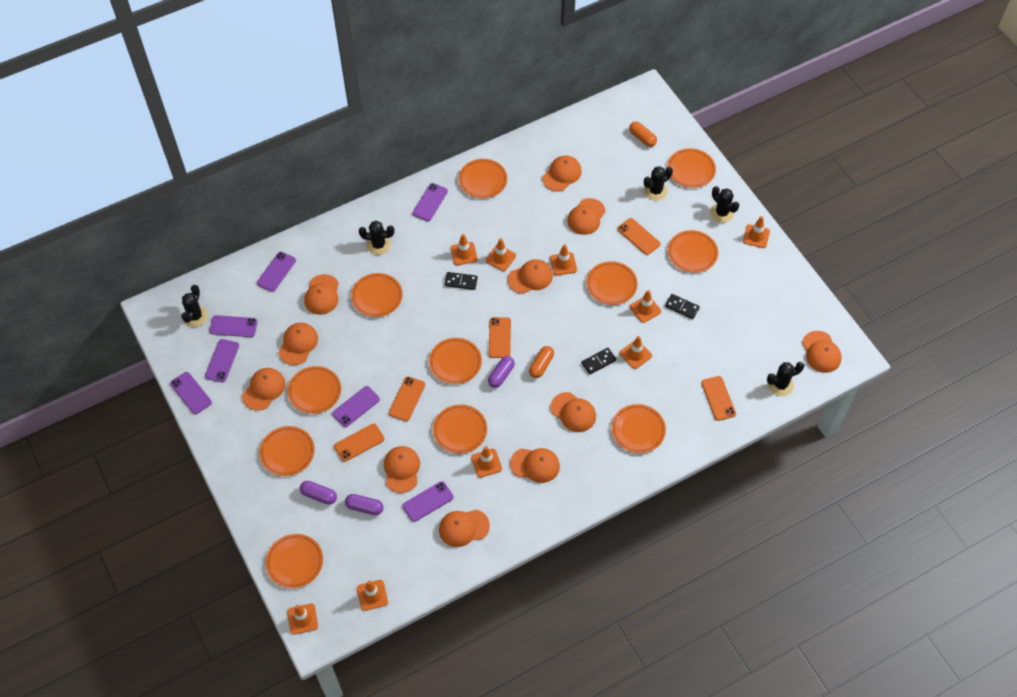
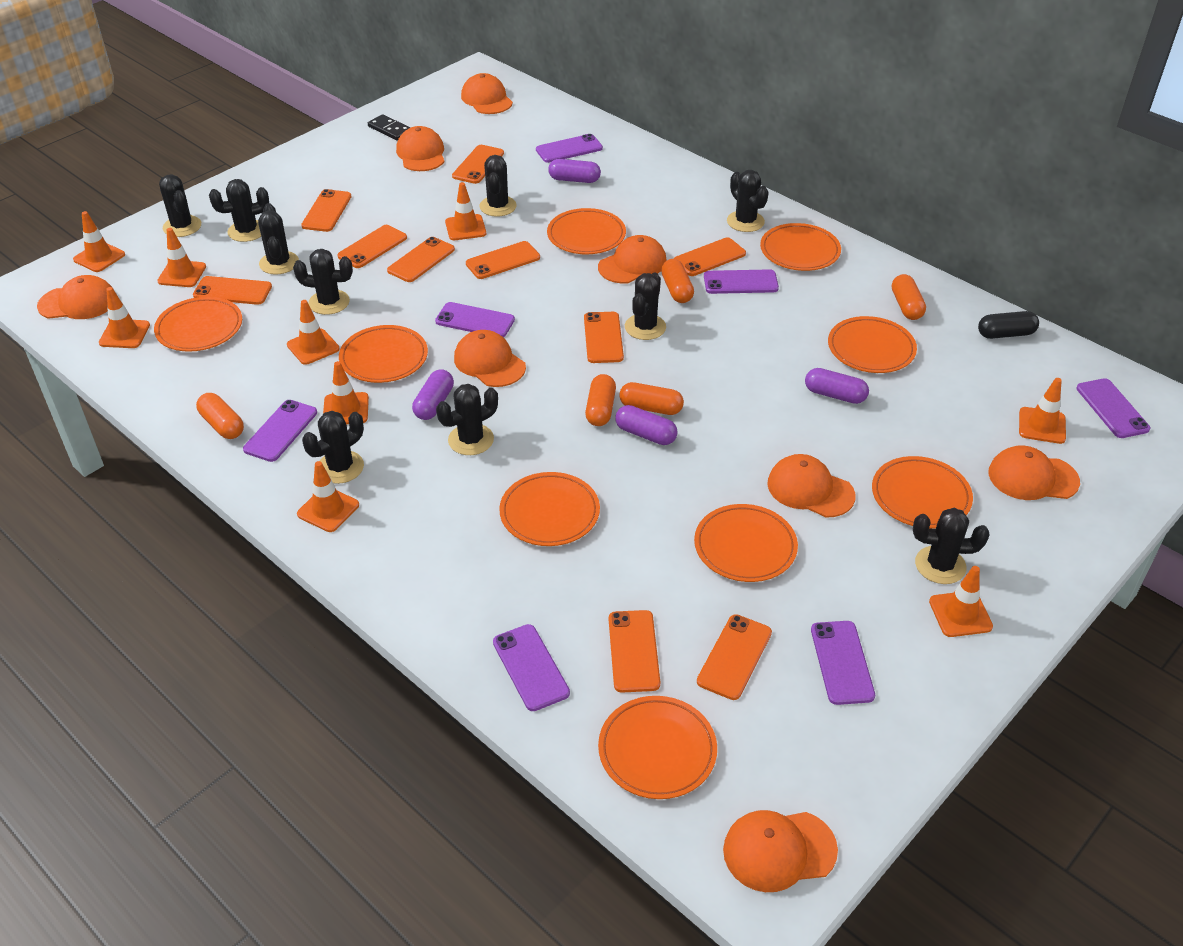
black cactus: [181,285,208,327] [359,221,394,255] [644,166,673,201] [710,186,739,223] [767,362,804,396] = 5 -> [159,174,201,237] [209,179,269,242] [258,203,299,275] [293,249,353,315] [302,411,364,484] [436,384,498,455] [479,155,517,217] [625,273,666,340] [727,170,769,232] [913,508,990,584] = 10
black capsule: none = 0 -> [978,311,1039,339] = 1
black domino: [445,272,478,290] [581,348,616,375] [665,294,700,319] = 3 -> [368,114,411,140] = 1
orange cap: [242,368,285,411] [278,323,318,365] [304,274,339,315] [384,446,420,493] [439,510,490,547] [508,259,553,294] [510,448,560,483] [542,156,582,191] [550,392,596,432] [567,198,606,235] [802,331,842,373] = 11 -> [37,275,113,319] [396,126,444,171] [454,330,526,387] [461,73,513,114] [598,235,667,284] [723,810,838,892] [767,454,855,518] [988,445,1080,500] = 8
orange capsule: [529,346,554,378] [629,121,657,147] = 2 -> [196,393,244,439] [585,374,616,426] [619,382,684,415] [661,259,694,303] [892,274,926,320] = 5
orange phone: [334,423,384,462] [389,376,425,421] [489,317,511,358] [618,218,661,255] [701,376,736,421] = 5 -> [193,276,272,305] [301,189,352,232] [337,225,407,268] [387,237,455,282] [452,145,504,184] [466,241,540,279] [584,312,624,363] [609,610,660,692] [674,237,746,276] [697,614,772,700] = 10
orange plate: [259,426,315,476] [266,534,323,588] [288,366,341,414] [351,273,403,317] [429,338,482,384] [433,404,487,454] [459,159,507,199] [586,261,638,305] [611,404,666,453] [667,148,716,188] [668,230,718,273] = 11 -> [154,297,242,352] [339,325,428,383] [499,472,600,546] [547,208,626,254] [598,696,717,799] [694,504,798,582] [760,223,841,271] [828,316,917,373] [872,456,973,529] = 9
purple capsule: [300,481,337,505] [345,494,384,515] [488,356,515,388] = 3 -> [412,369,454,420] [548,159,601,183] [615,405,677,445] [805,368,869,404] = 4

